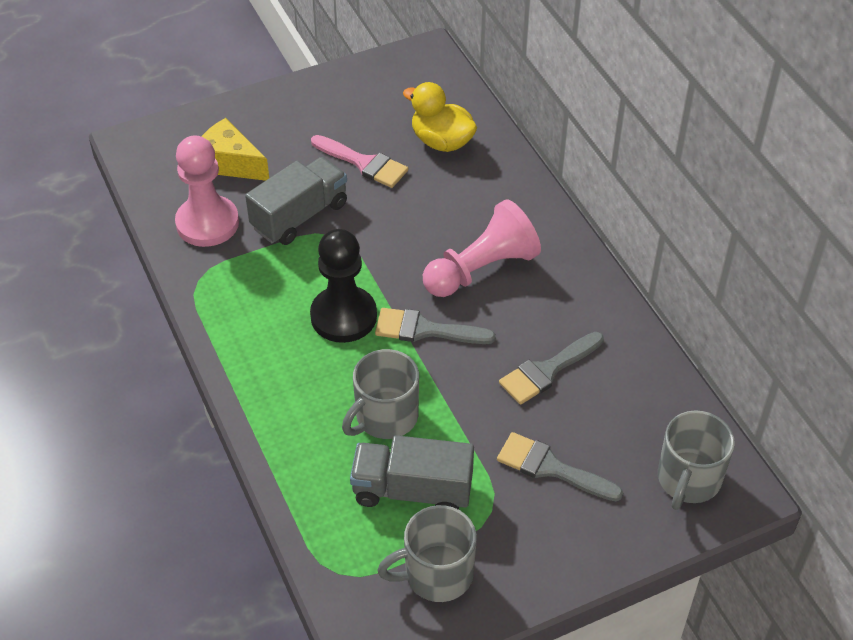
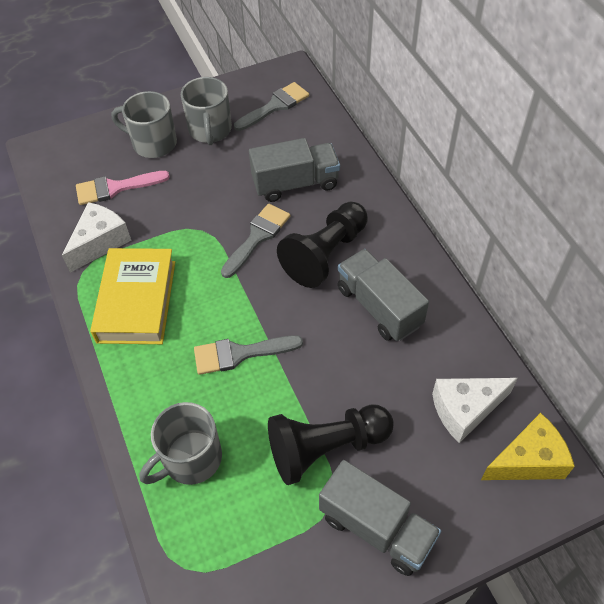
black pawn: [310,229,377,343] = 1 -> [268,405,394,485] [277,202,368,288] = 2
grey truck: [245,157,347,245] [350,435,474,510] = 2 -> [249,138,340,202] [319,460,441,576] [338,249,429,341] = 3
pink pawn: [175,136,239,247] [423,199,541,297] = 2 -> none = 0
white cheese: none = 0 -> [62,202,131,273] [432,378,518,443] = 2
yellow book: none = 0 -> [90,248,175,344] = 1
yellow duck: [403,82,477,152] = 1 -> none = 0

